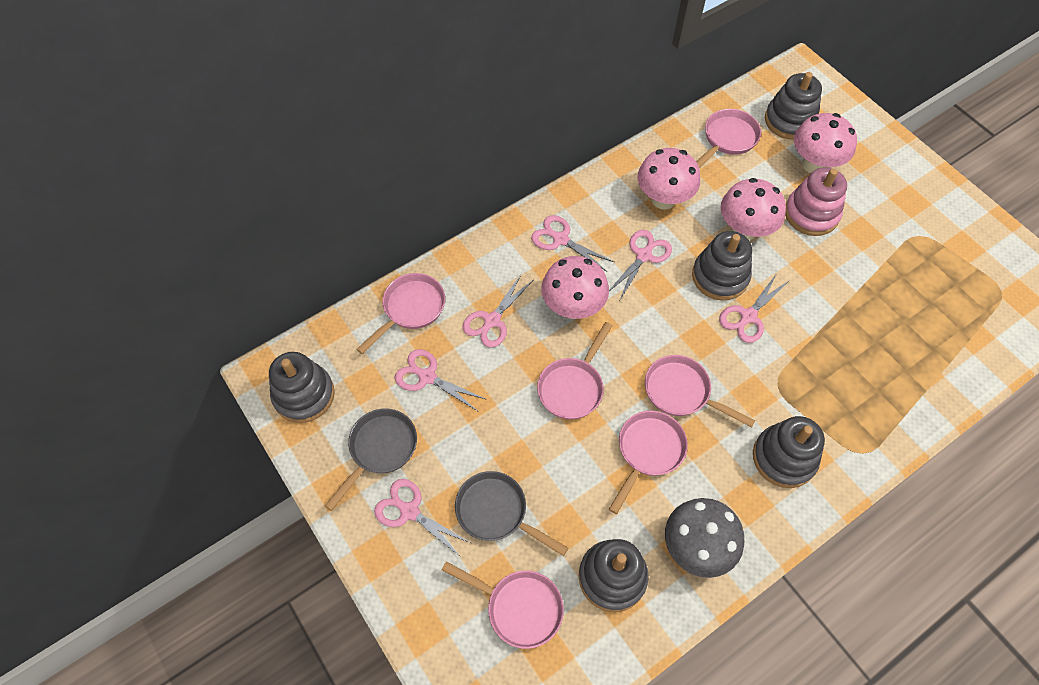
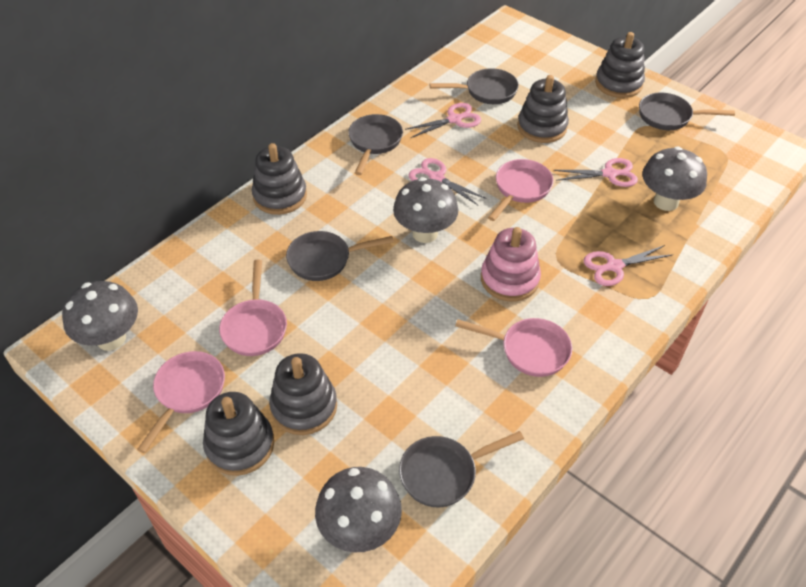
grey mushroom: [665,498,744,578] = 1 -> [62,281,138,351] [315,467,402,553] [393,177,458,243] [642,147,707,211] = 4
grey pan: [325,408,417,511] [455,471,568,556] = 2 -> [286,231,394,281] [348,114,403,175] [399,431,524,507] [430,68,519,104] [639,92,735,130] = 5
pink mushroom: [541,256,609,319] [638,148,700,209] [721,178,786,241] [794,113,857,173] = 4 -> none = 0
pink pan: [356,273,445,354] [442,561,564,649] [537,322,612,420] [609,411,688,514] [645,355,756,427] [697,109,761,168] = 6 -> [137,351,225,453] [219,259,287,356] [455,318,572,377] [488,159,554,221] = 4
pink scissors: [374,479,471,557] [395,349,487,411] [463,273,533,348] [531,215,614,272] [609,230,672,300] [719,273,790,343] = 6 -> [405,103,481,138] [409,158,486,205] [554,158,638,187] [584,245,672,286] = 4

